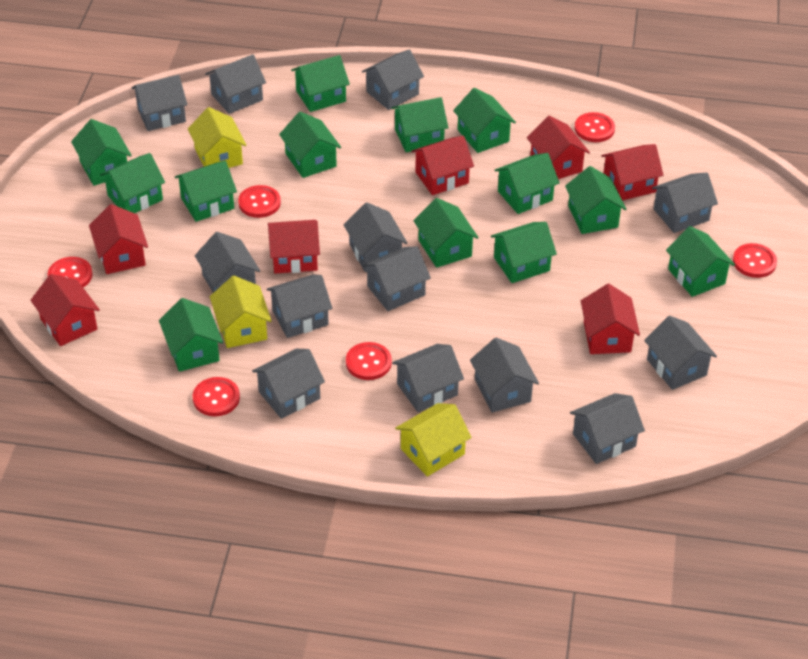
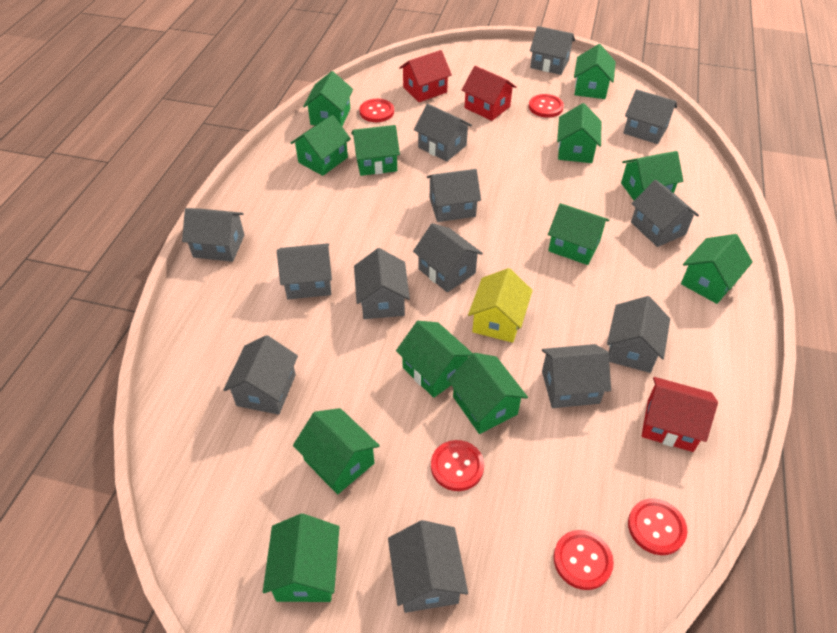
green house: [71,119,132,186] [100,153,165,213] [159,298,223,372] [175,161,237,222] [279,112,341,178] [291,55,350,112] [391,97,449,152] [413,198,479,268] [453,88,516,153] [491,222,557,283] [494,153,559,214] [565,166,626,234] [666,226,735,297] = 13 -> [263,514,339,602] [291,115,351,176] [293,408,380,494] [303,71,353,126] [351,125,400,176] [396,321,473,398] [448,353,528,434] [548,203,609,265] [557,103,601,163] [574,44,616,99] [621,151,683,200] [681,234,753,304] = 12
red button: [47,257,93,287] [193,377,240,416] [238,185,281,218] [346,342,392,380] [575,112,615,142] [733,243,777,278] = 6 -> [359,99,394,122] [431,440,484,491] [529,94,564,118] [554,530,614,590] [628,498,687,555] = 5
red house: [30,274,100,346] [89,204,148,274] [268,220,320,274] [411,136,474,195] [527,115,590,179] [581,284,640,354] [601,144,664,200] = 7 -> [399,50,452,102] [462,66,516,121] [642,377,718,452] = 3
yellow house: [188,107,246,168] [210,276,272,348] [395,403,472,477] = 3 -> [468,268,533,343] = 1

